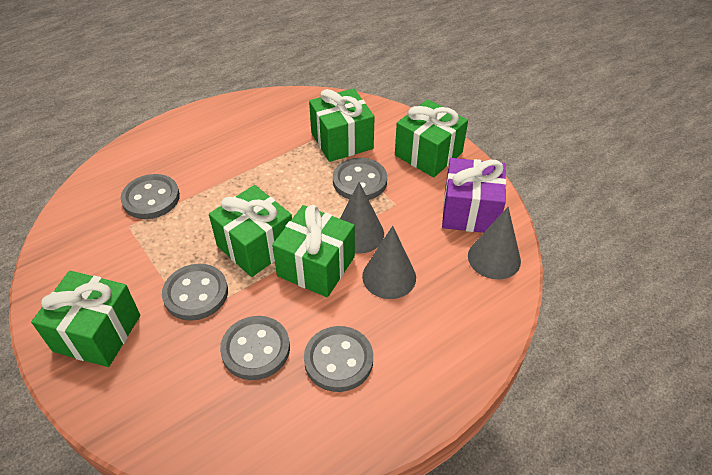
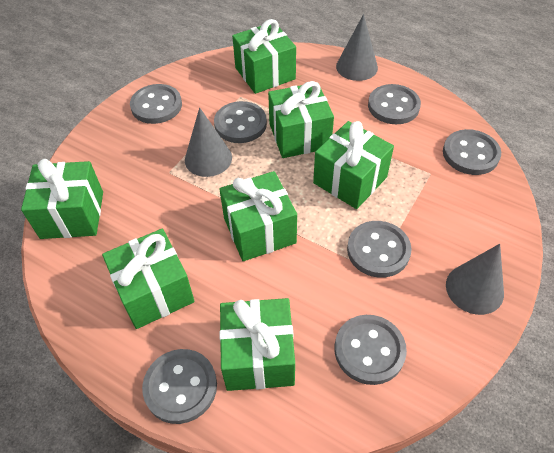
green gift: [31,271,140,367] [209,185,292,277] [272,205,355,297] [309,88,375,162] [395,99,468,177] = 5 -> [21,159,103,239] [102,229,194,329] [219,171,297,261] [219,298,295,391] [232,19,296,94] [268,81,334,158] [313,121,394,209] = 7
grey button: [121,174,180,219] [162,264,228,321] [220,316,290,380] [304,326,373,392] [333,158,387,200] = 5 -> [130,84,182,124] [142,349,217,424] [214,101,267,143] [335,315,407,385] [347,221,412,278] [368,84,421,124] [443,129,501,175] = 7
purple gift: [442,158,506,233] = 1 -> none = 0

